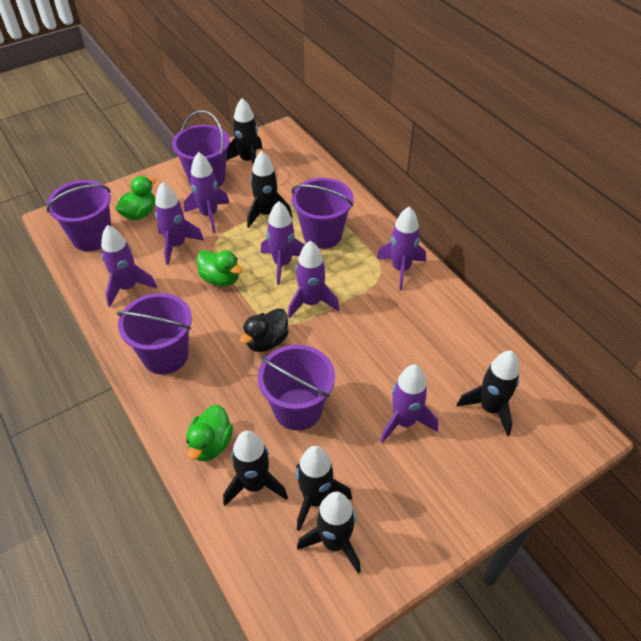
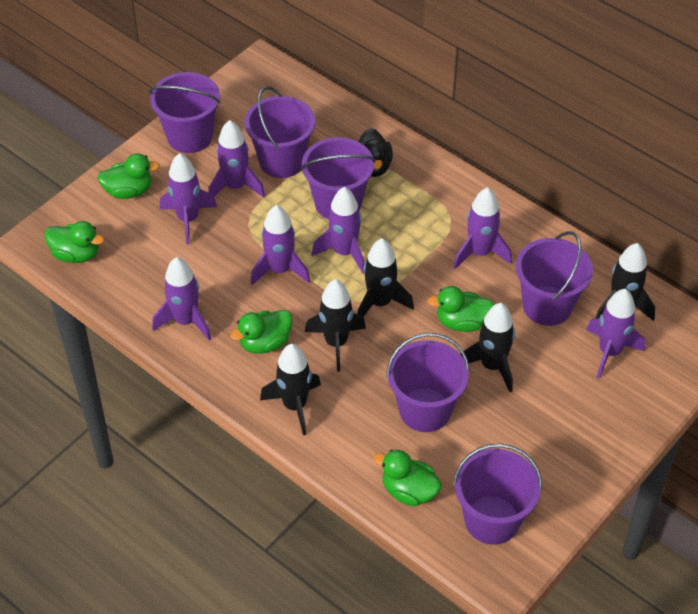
black rocket: [223,431,288,506] [226,98,263,165] [247,151,292,228] [296,446,352,531] [297,492,361,573] [457,351,520,436] = 6 -> [260,344,321,435] [305,279,366,372] [357,238,414,317] [460,303,515,392] [596,243,655,321] = 5
green duck: [116,176,156,220] [186,405,233,461] [197,250,242,286] = 3 -> [44,221,105,263] [97,154,160,199] [230,310,293,354] [373,449,442,506] [427,286,494,332] = 5
purple bucket: [47,180,111,251] [117,293,192,374] [172,110,230,188] [258,345,335,431] [291,178,354,249] = 5 -> [149,72,221,153] [245,86,315,178] [301,137,375,219] [386,333,470,432] [453,444,542,545] [516,231,593,326] = 6

